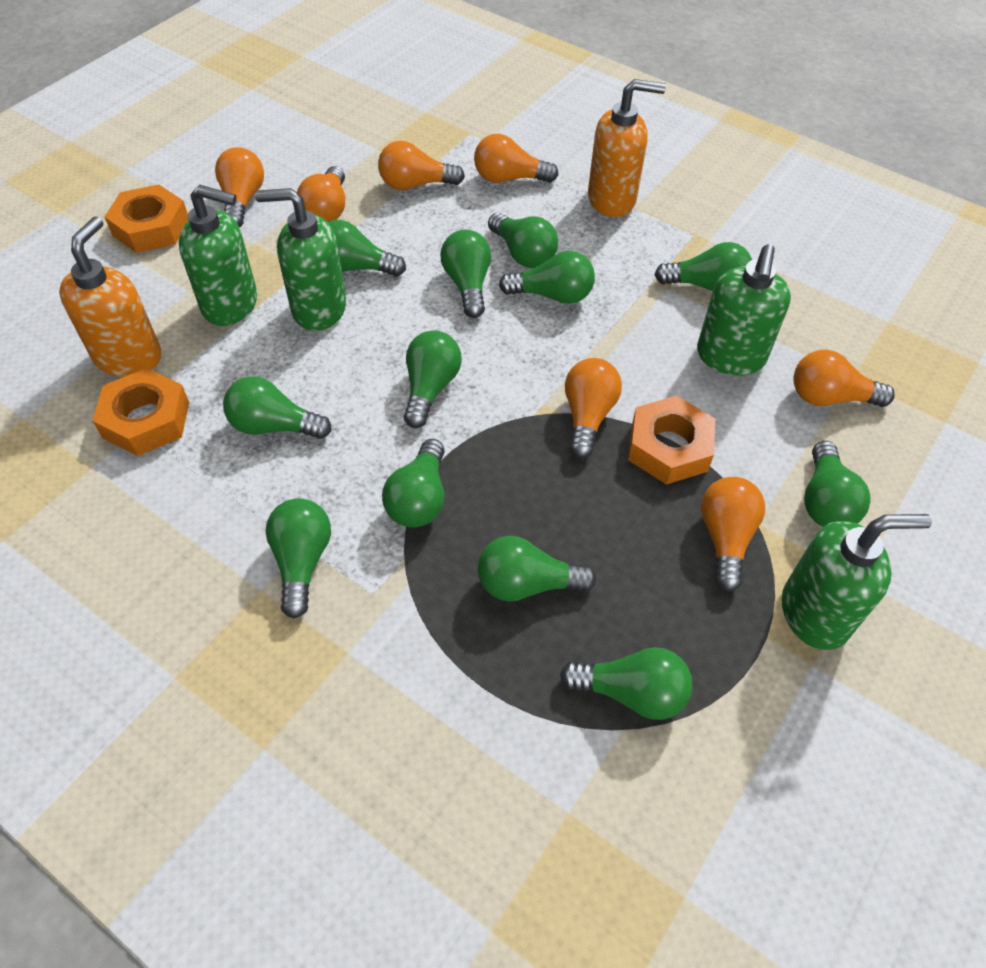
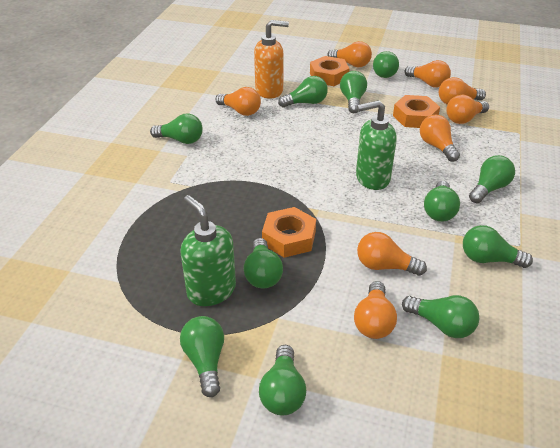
green light bulb: [223,376,332,439] [265,498,331,618] [328,220,406,277] [382,439,445,528] [404,330,462,428] [440,230,491,318] [478,536,597,602] [488,213,558,268] [499,251,595,304] [560,647,693,720] [654,242,752,291] [804,441,871,527] = 12 -> [150,114,203,144] [180,316,224,397] [244,238,283,288] [259,345,306,415] [278,76,328,108] [340,71,367,113] [373,51,399,78] [402,295,479,338] [424,181,460,222] [463,225,533,268] [469,155,515,203] = 11
green soap dispenser: [179,185,257,326] [255,188,347,331] [697,244,791,375] [782,514,932,650] = 4 -> [180,195,236,306] [356,100,397,190] = 2
orange light bulb: [215,147,264,227] [297,166,345,222] [378,141,465,190] [474,134,558,183] [565,358,622,459] [701,477,765,592] [793,350,895,407] = 7 -> [215,87,261,116] [327,41,372,67] [354,281,397,339] [357,232,427,276] [405,60,451,88] [420,115,460,162] [439,77,486,105] [446,95,489,124] = 8
orange soap dispenser: [59,216,161,377] [588,79,666,217] = 2 -> [254,20,289,99] = 1

